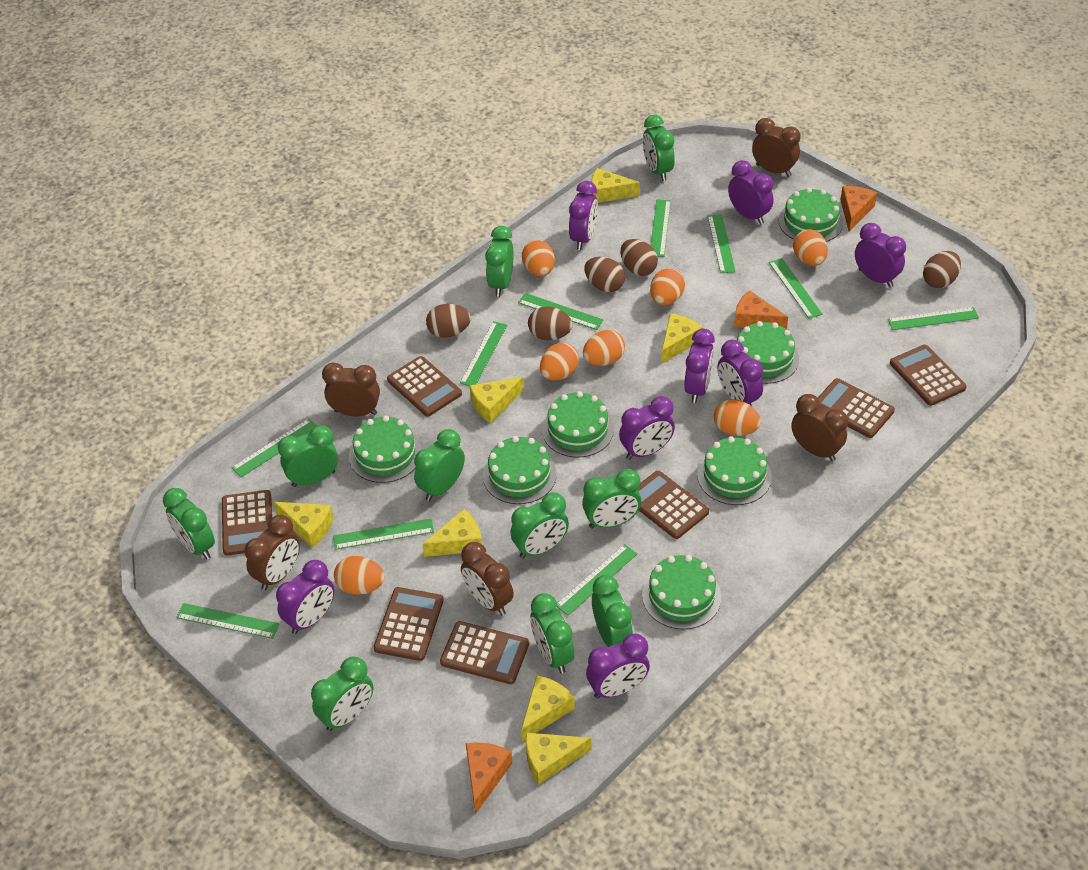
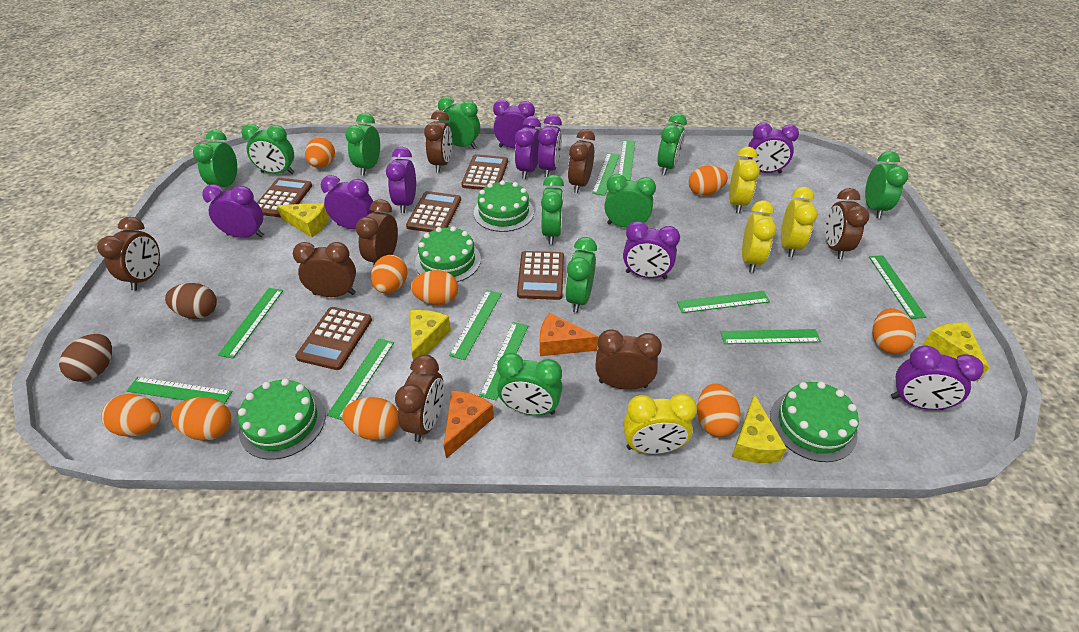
brown calculator: [222,490,272,556] [374,587,444,661] [387,356,462,417] [440,621,529,684] [638,471,709,539] [818,378,895,438] [890,345,967,406] = 7 -> [257,178,312,218] [295,307,372,370] [406,191,461,232] [461,154,508,190] [517,251,564,300] = 5
brown clock: [245,515,300,590] [322,363,380,416] [461,542,514,615] [752,118,800,177] [791,394,848,461] = 5 -> [97,217,160,291] [293,242,356,297] [356,199,398,266] [395,354,444,442] [424,110,452,173] [568,129,595,193] [595,329,662,390] [825,188,870,259] = 8
brown egg: [426,304,471,338] [528,306,573,340] [584,257,625,292] [620,239,658,276] [923,251,961,288] = 5 -> [59,334,112,382] [165,283,217,319] = 2
green cake: [349,415,421,483] [483,436,557,504] [542,391,614,458] [642,555,721,629] [697,436,772,505] [737,321,799,384] [779,188,843,242] = 7 -> [238,379,326,460] [415,226,481,282] [474,180,534,232] [770,382,859,462] = 4
orange cheese: [466,743,512,814] [734,290,788,329] [840,186,877,232] = 3 -> [444,391,494,459] [540,313,599,356] = 2
orange egg: [334,556,385,595] [522,240,555,276] [540,343,579,381] [583,330,625,366] [650,268,685,305] [714,399,761,436] [793,229,828,266] = 7 -> [101,394,161,436] [171,397,231,440] [305,137,335,168] [342,397,399,440] [371,255,408,294] [411,270,458,305] [689,166,728,196] [697,384,741,437] [872,308,916,354] = 9
purple clock: [276,560,335,634] [569,181,598,250] [586,633,650,699] [619,396,675,460] [684,329,715,403] [717,340,763,406] [728,160,774,225] [855,223,906,288] = 8 -> [202,184,264,238] [321,175,375,229] [386,147,416,213] [493,100,535,148] [515,116,541,179] [538,114,562,177] [623,221,680,279] [748,123,799,174] [891,346,984,410] = 9
yellow cheese: [274,502,334,548] [422,509,482,557] [470,377,524,423] [521,675,575,742] [526,733,591,785] [591,168,640,203] [661,313,703,364] = 7 -> [277,203,329,237] [410,310,451,360] [731,394,787,463] [922,323,989,381] = 4
yellow clock: none = 0 -> [623,394,697,454] [729,147,760,213] [742,200,776,273] [781,187,818,257] = 4

